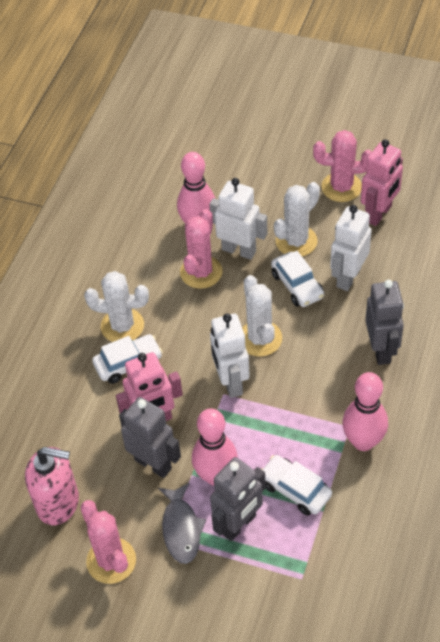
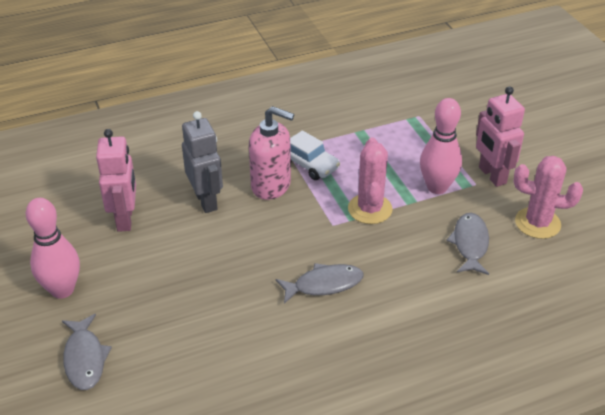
grey fish: [158,483,206,564] = 1 -> [62,314,112,390] [276,263,364,304] [446,213,489,275] = 3
grey robot: [119,397,181,478] [210,457,266,541] [365,280,404,365] = 3 -> [182,111,223,213] = 1
pink bowling pin: [177,152,215,223] [192,408,238,486] [342,372,388,451] = 3 -> [26,198,80,299] [420,98,462,194] = 2
pink cactus: [80,500,136,584] [180,209,223,289] [313,130,372,202] = 3 -> [348,138,393,224] [514,156,583,239] = 2
white cactus: [84,271,149,342] [242,275,282,357] [274,182,320,257] = 3 -> none = 0
white car: [92,334,163,384] [261,455,332,516] [271,251,324,307] = 3 -> [290,130,340,180] = 1
white robot: [209,178,268,260] [210,314,250,398] [330,205,372,291] = 3 -> none = 0

